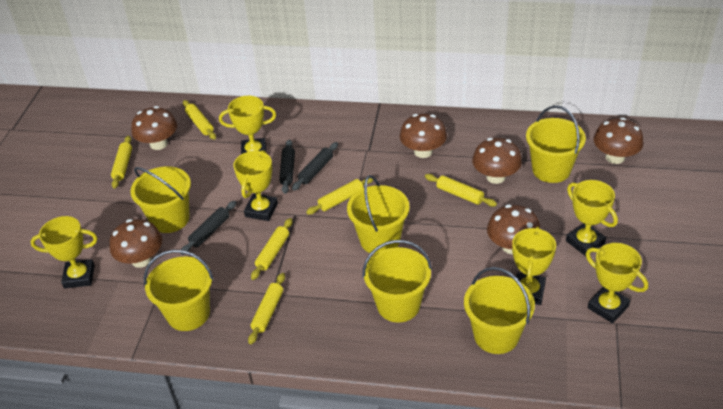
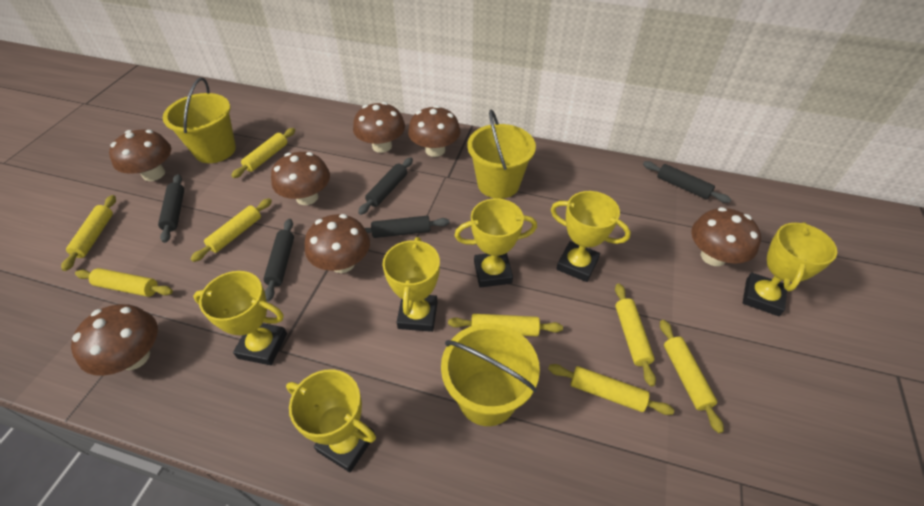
black rolling pin: [180,201,237,255] [279,139,295,194] [292,142,338,191] = 3 -> [158,174,184,243] [263,219,294,302] [358,157,413,215] [365,216,450,238] [643,161,731,203] = 5
brown mushroom: [109,219,162,268] [131,106,177,150] [399,114,447,158] [472,138,522,184] [487,204,541,254] [594,118,644,164] = 6 -> [71,304,158,376] [109,129,171,181] [271,152,330,205] [305,214,370,273] [353,102,405,153] [408,105,460,157] [691,207,761,266] = 7
yellow bucket: [130,166,191,233] [144,250,214,331] [347,175,410,254] [362,240,432,323] [464,267,535,354] [526,105,586,183] = 6 -> [163,77,236,163] [441,323,540,426] [467,109,536,199] = 3
yellow rolling pin: [111,136,132,188] [183,100,216,140] [248,273,285,345] [251,218,292,280] [306,178,373,215] [425,174,497,207] = 6 -> [61,195,116,271] [75,268,173,297] [191,198,272,262] [231,128,295,178] [448,314,563,336] [548,364,674,415] [615,283,656,387] [660,320,724,433] = 8

